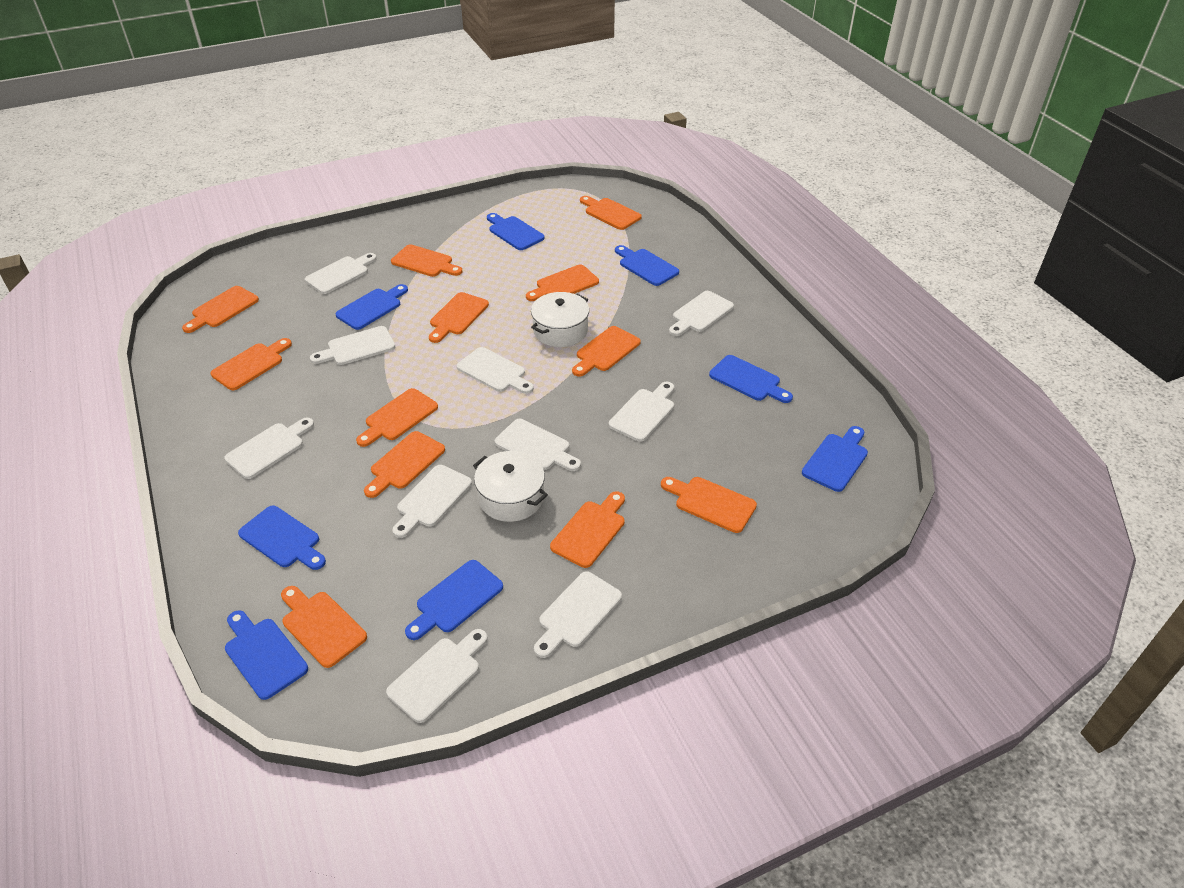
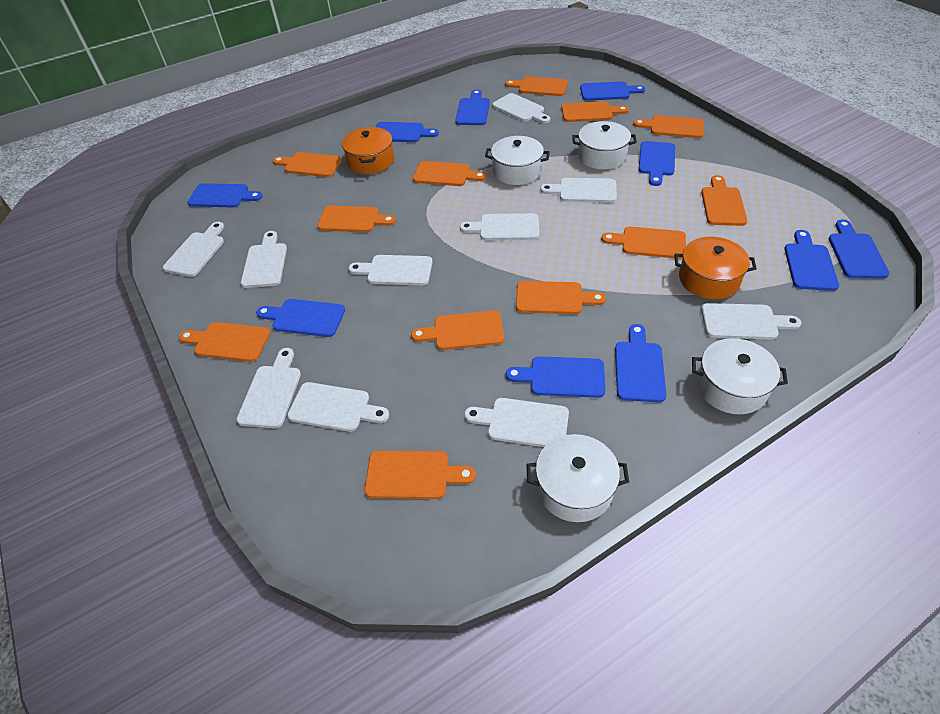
blue cutting board: [225,610,308,700] [238,505,326,570] [335,284,408,330] [405,560,503,640] [487,213,545,250] [615,245,679,286] [709,355,793,403] [802,426,868,492] = 8 -> [187,183,263,208] [256,299,345,337] [375,122,439,142] [455,90,490,125] [506,356,605,398] [580,81,645,101] [615,324,666,402] [638,141,675,186] [784,230,839,291] [829,219,890,278] = 10
orange pot: none = 0 -> [342,127,394,174] [674,237,757,299] = 2
white pot: [473,451,548,522] [531,292,589,347] = 2 -> [485,136,550,185] [526,434,629,522] [572,121,637,169] [692,338,788,414] = 4

